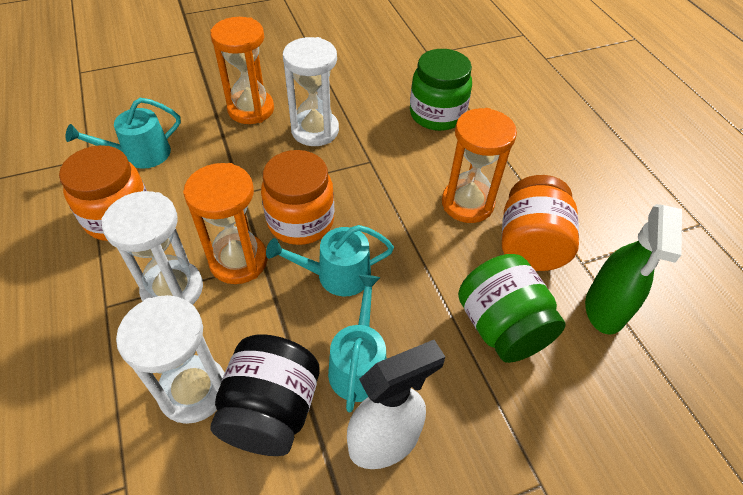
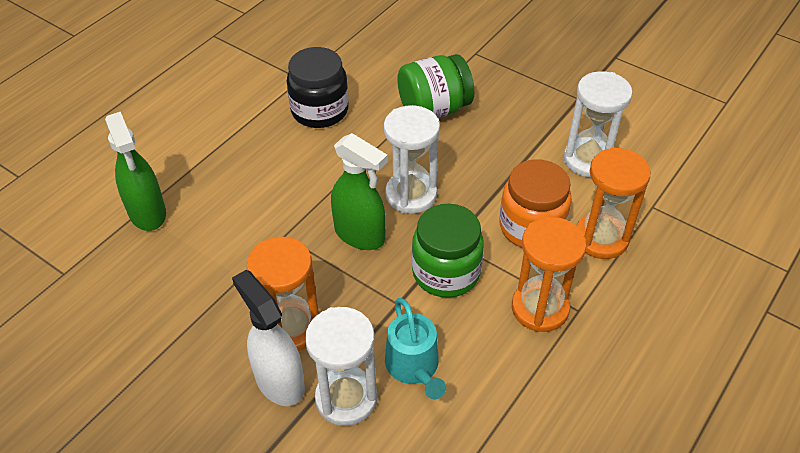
green spray bottle: [585,204,682,335] = 1 -> [105,112,166,231] [331,133,388,250] = 2
orange jar: [59,145,147,241] [261,150,335,245] [502,175,579,271] = 3 -> [499,159,572,248] = 1
turquoise watering can: [65,98,181,169] [266,225,394,296] [328,275,386,412] = 3 -> [385,298,446,400] = 1

